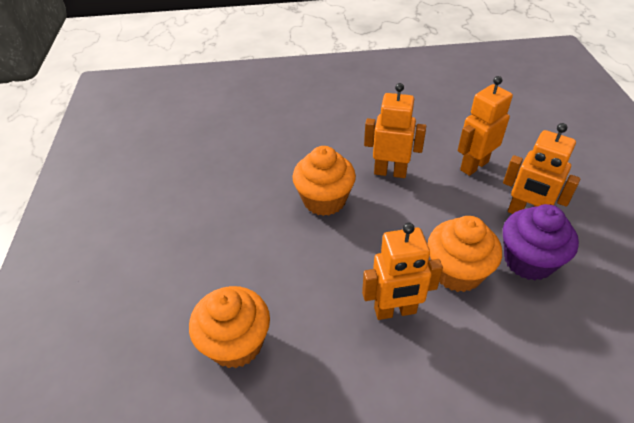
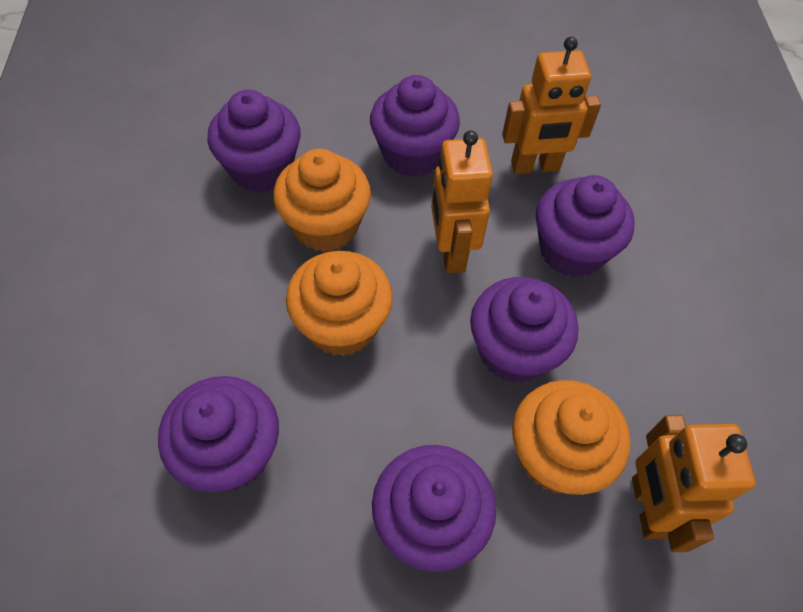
orange robot: [362,223,443,320] [364,83,426,178] [458,76,513,176] [503,123,580,214] = 4 -> [431,130,493,273] [502,37,601,174] [632,415,755,552] = 3
purple cupcake: [503,204,579,280] = 1 -> [158,376,279,492] [207,90,301,193] [370,75,460,177] [372,445,497,572] [470,277,578,383] [536,175,634,277] = 6

